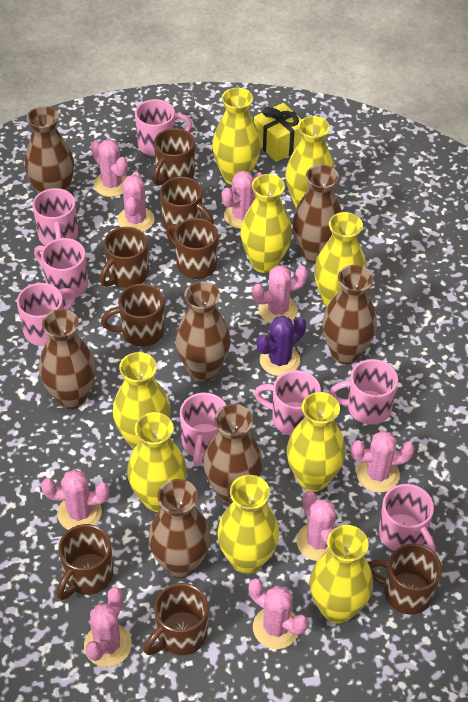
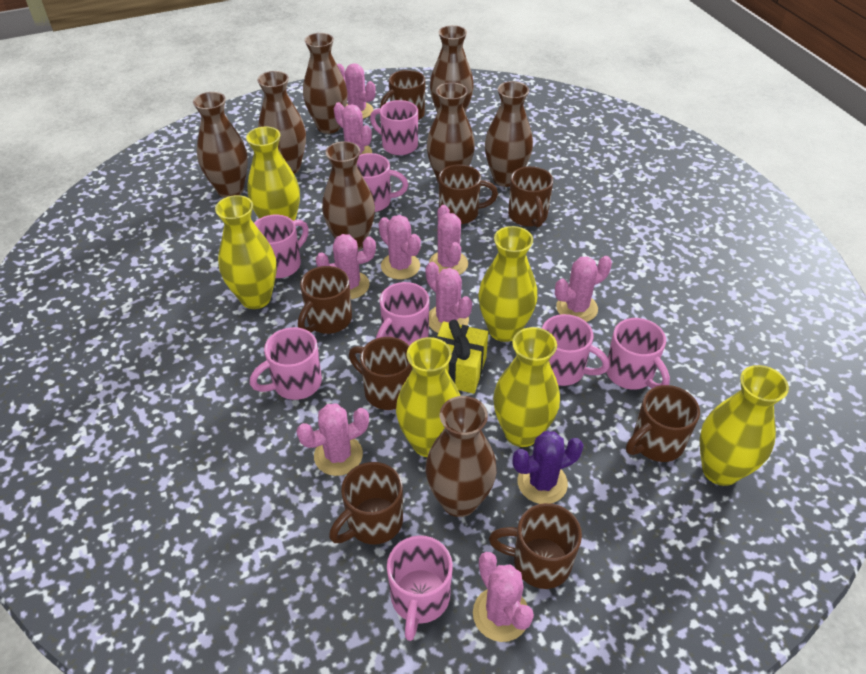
brown vase: [25,106,74,194] [39,309,96,409] [149,479,211,578] [175,281,231,381] [203,404,263,504] [292,165,342,263] [322,265,377,364] = 7 -> [193,92,248,198] [257,71,306,174] [303,33,348,134] [322,141,375,251] [426,396,497,517] [427,82,475,184] [430,25,474,113] [485,81,533,187] = 8
yellow vase: [113,352,171,449] [127,412,187,512] [212,88,261,185] [217,475,279,574] [240,174,292,273] [285,116,335,208] [287,392,345,492] [310,525,373,624] [314,212,367,307] = 9 -> [215,195,277,309] [246,126,300,221] [396,337,460,457] [478,226,537,342] [493,327,560,447] [700,365,789,486] = 6

